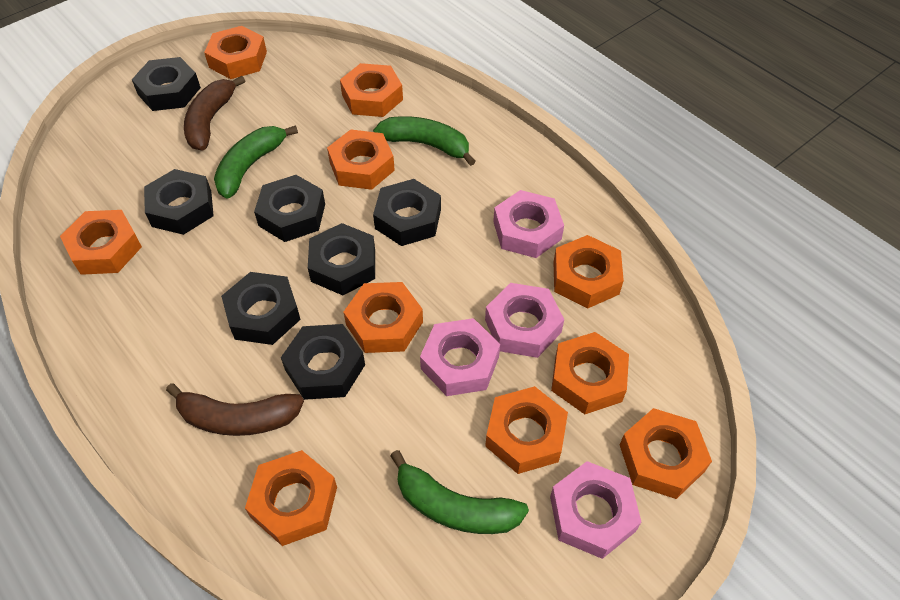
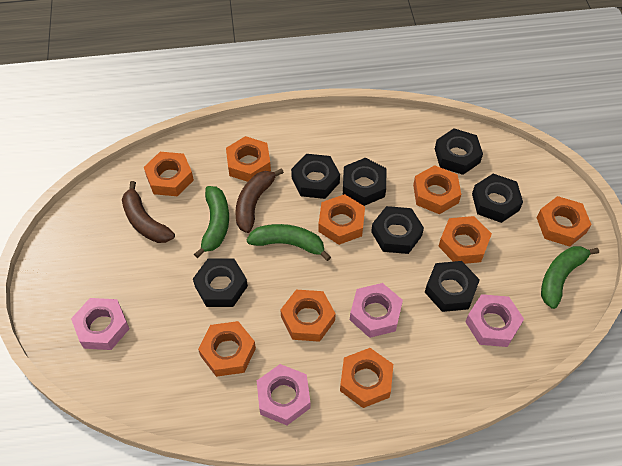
orange nut: [60,210,142,275] [204,26,267,79] [245,450,337,546] [327,129,395,190] [340,63,403,117] [344,282,423,353] [485,386,568,474] [551,332,629,414] [553,235,624,309] [620,408,712,499] = 10 -> [144,152,194,196] [198,321,256,377] [226,136,271,182] [280,290,336,342] [318,194,365,245] [340,348,393,408] [413,165,461,214] [438,216,492,264] [537,196,592,247] = 9

